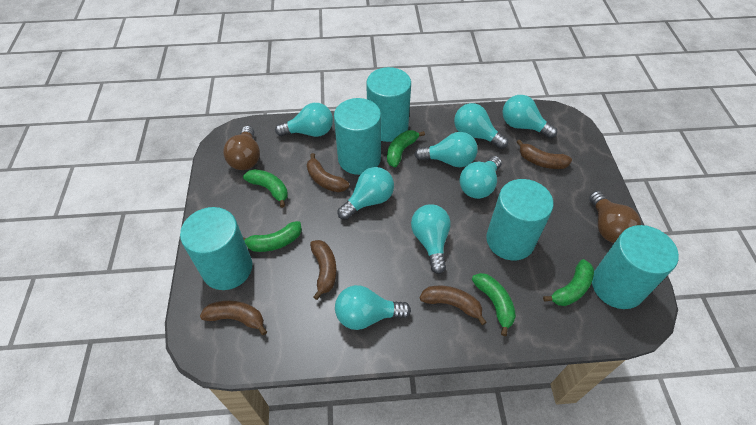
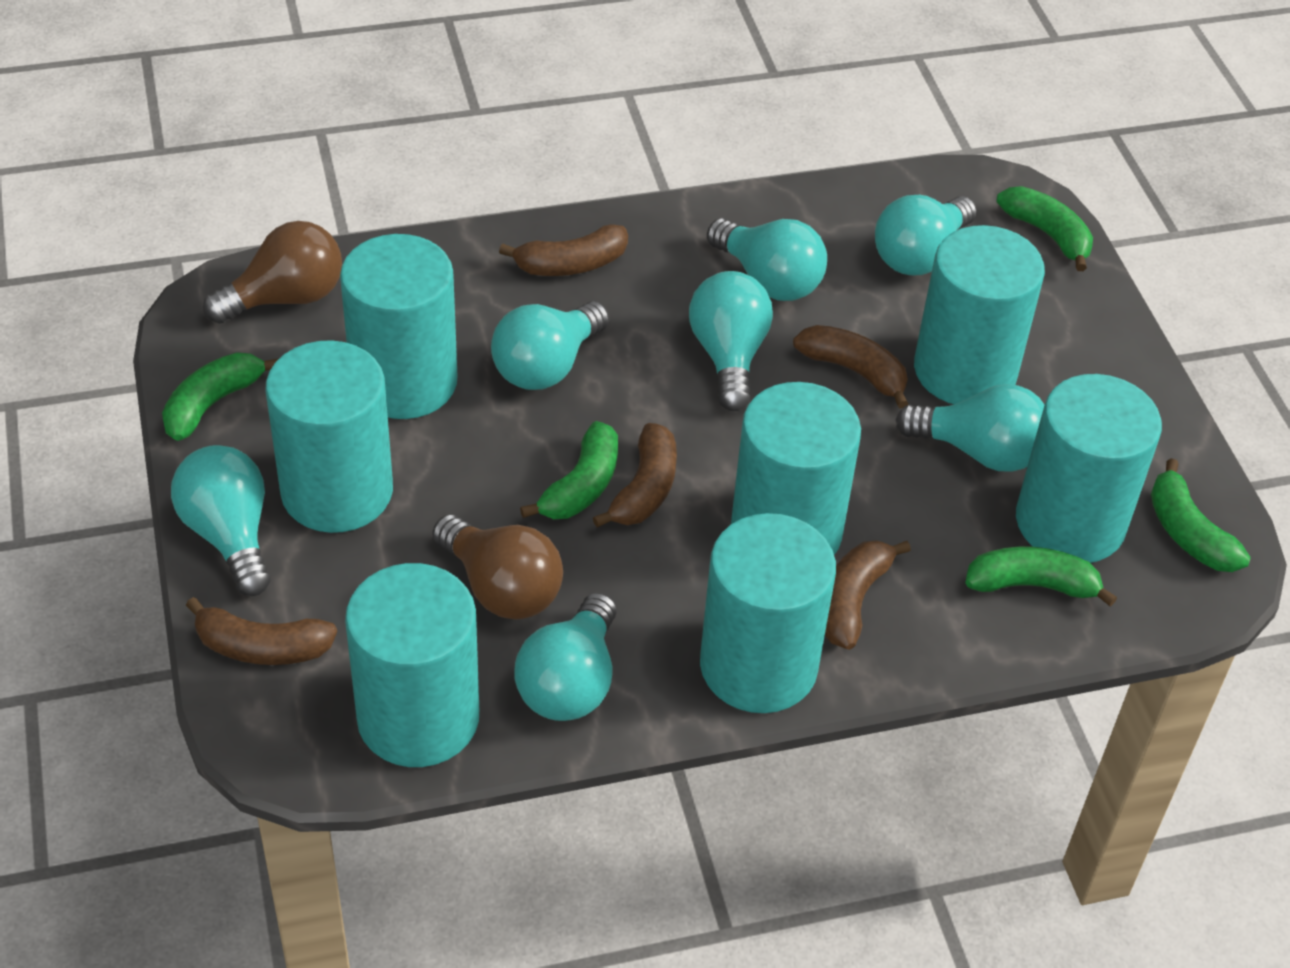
turquoise cylinder: [180,207,252,290] [334,98,381,175] [366,67,411,142] [486,179,554,261] [592,225,679,309] = 5 -> [266,340,393,533] [340,234,458,419] [345,563,479,767] [700,513,836,713] [731,382,861,555] [914,225,1045,404] [1016,374,1162,563] = 7
turquoise light bulb: [275,103,333,137] [335,285,411,330] [338,167,394,220] [411,204,451,274] [414,132,478,167] [454,103,508,149] [459,156,502,199] [503,95,557,139] = 8 -> [171,445,271,596] [491,301,609,390] [514,592,617,721] [689,271,773,411] [707,218,827,301] [875,195,977,275] [896,384,1044,472] = 7

